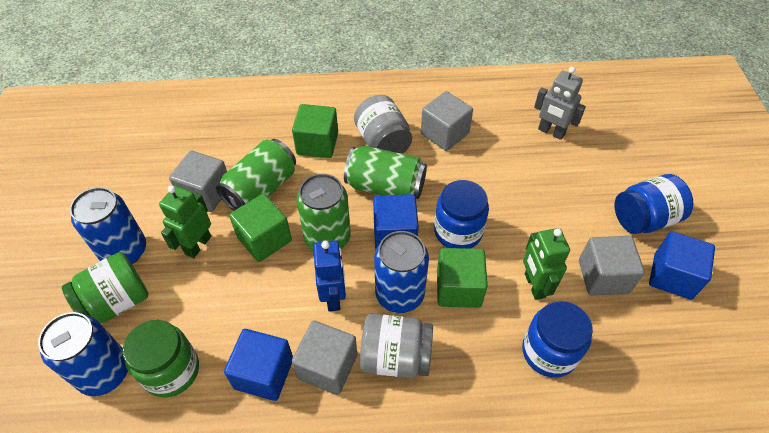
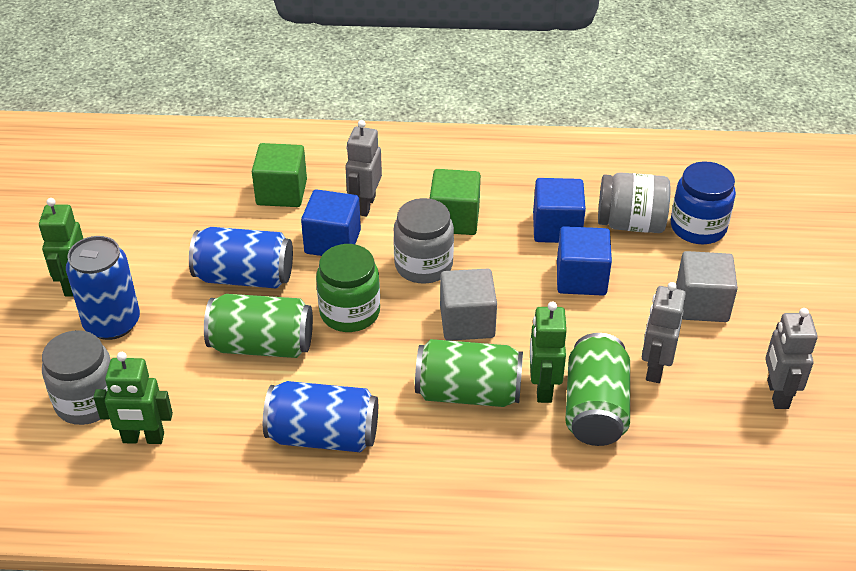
blue jar: [434,180,489,248] [522,301,593,378] [615,174,693,234] = 3 -> [671,161,736,244] = 1
blue robot: [313,241,346,312] = 1 -> none = 0
green cube: [229,194,292,262] [292,104,338,158] [437,248,488,308] = 3 -> [252,143,307,207] [429,169,481,235] = 2
green jar: [62,252,148,323] [123,320,199,397] = 2 -> [316,244,380,332] = 1
green robot: [159,185,211,258] [523,228,570,300] = 2 -> [39,198,83,296] [93,352,173,444] [530,302,567,403] = 3
grey cube: [169,151,227,212] [291,320,357,395] [421,91,473,151] [579,236,645,296] = 4 -> [440,269,497,341] [676,251,738,322] = 2
grey jar: [354,95,412,154] [360,314,433,378] = 2 -> [42,330,111,425] [393,198,454,284] [598,172,671,233] = 3
grey robot: [534,67,586,140] = 1 -> [345,120,382,216] [642,282,686,383] [765,308,818,409] = 3

